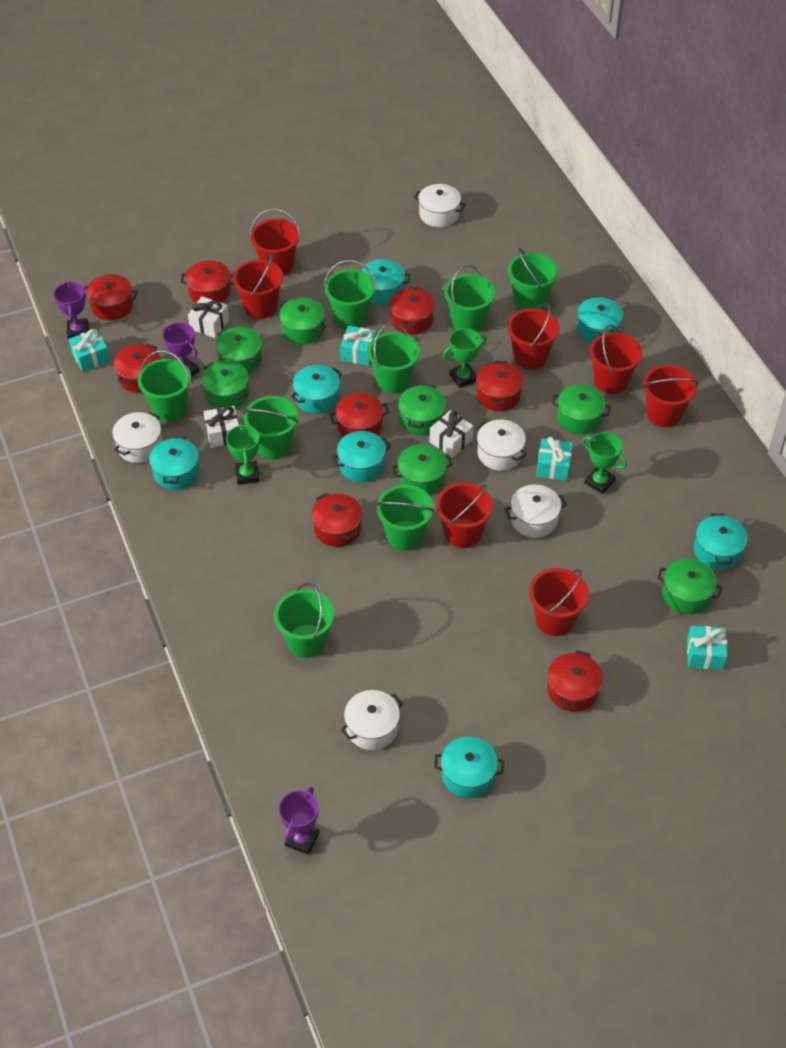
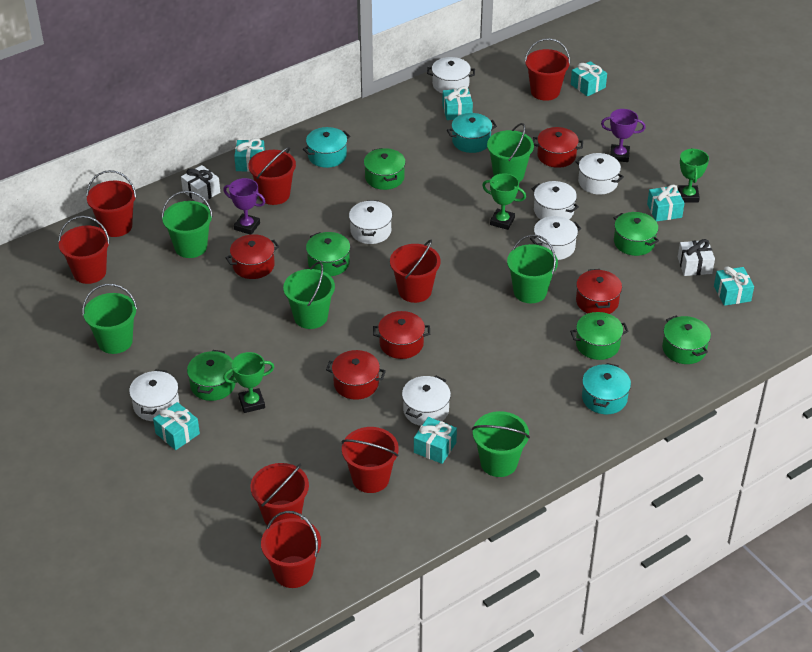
green bucket: [137,350,191,421] [243,396,299,459] [274,583,334,658] [324,260,376,329] [367,323,420,393] [376,485,435,551] [444,265,495,332] [508,248,558,310] = 8 -> [82,284,137,354] [162,191,213,258] [283,262,335,329] [472,411,530,477] [487,123,534,182] [507,235,558,303] = 6
green pot: [201,361,249,408] [216,327,262,373] [278,298,327,344] [391,444,453,495] [398,384,446,435] [551,384,611,434] [657,559,723,614] = 7 -> [187,350,236,401] [306,232,350,276] [364,148,406,190] [570,312,629,360] [614,212,659,256] [662,315,711,364] = 6
purple trophy: [54,281,89,339] [162,322,199,377] [279,787,319,855] = 3 -> [223,178,265,235] [601,109,646,162] = 2
red bucket: [233,254,283,319] [250,209,300,276] [436,482,493,548] [507,303,559,369] [529,568,589,636] [589,324,643,394] [642,365,699,427] = 7 -> [58,216,110,284] [86,170,137,237] [248,147,296,205] [250,463,309,526] [261,511,321,588] [341,427,399,493] [390,240,441,303] [525,38,570,101] = 8
red pot: [84,274,138,320] [114,343,161,393] [180,260,234,303] [312,493,362,547] [330,393,389,437] [389,287,435,334] [476,361,523,411] [547,650,603,712] = 8 -> [225,234,279,279] [326,350,386,400] [373,311,430,359] [533,127,583,168] [576,269,622,314] = 5
turquoise gift: [69,329,110,372] [340,326,377,366] [536,437,573,481] [687,626,728,670] = 4 -> [153,402,200,450] [234,138,265,172] [414,417,457,464] [442,86,473,120] [571,61,607,96] [647,185,684,222] [714,266,754,306] = 7
turquoise pot: [149,437,200,490] [291,365,342,414] [331,431,391,482] [361,259,410,305] [434,737,504,798] [577,296,623,343] [694,513,748,570] = 7 -> [303,127,351,168] [447,113,497,153] [582,363,631,414] = 3
white gift: [188,296,229,338] [203,406,239,448] [429,410,473,458] = 3 -> [181,165,220,203] [678,239,715,276] = 2
white pot: [112,412,162,463] [340,690,403,750] [414,184,466,227] [476,420,527,471] [505,485,567,538] = 5 -> [129,370,179,421] [349,200,392,244] [402,375,451,426] [427,57,475,94] [530,216,581,260] [532,181,579,220] [575,153,624,195] = 7

